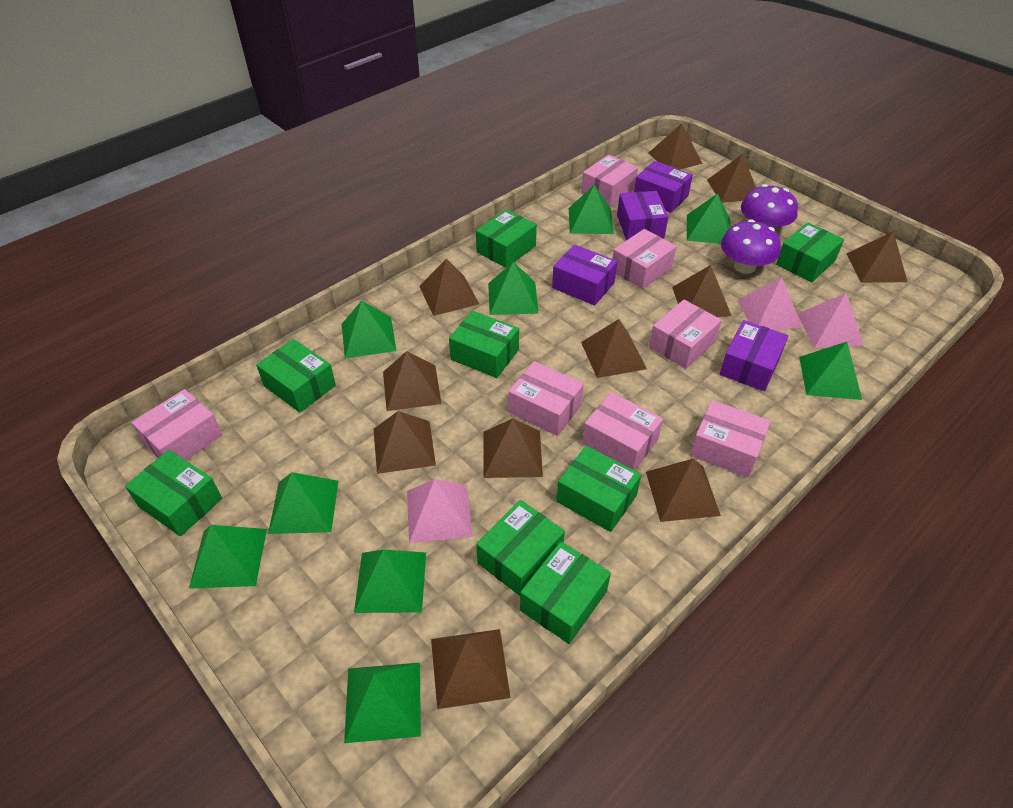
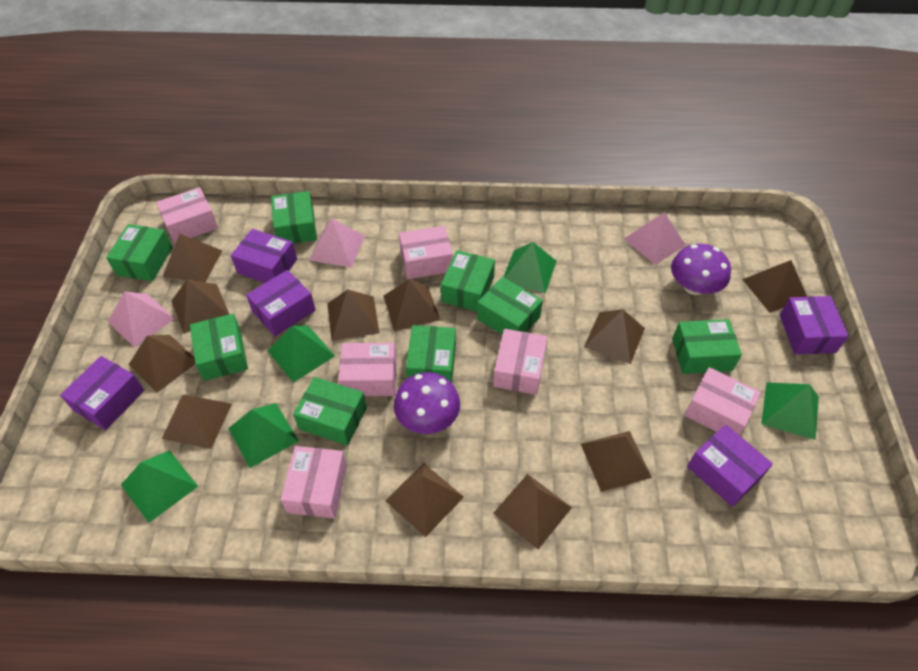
green pyramid: [189,525,267,589] [268,472,339,534] [342,301,397,358] [344,663,421,743] [354,550,426,613] [488,262,539,315] [568,185,614,234] [687,193,731,244] [799,342,862,400] = 9 -> [121,450,198,523] [228,403,299,468] [268,326,335,383] [504,242,557,293] [761,382,819,440] = 5
pink box: [132,389,222,460] [509,361,584,436] [581,155,638,207] [582,392,663,471] [613,229,677,289] [649,300,722,369] [690,400,771,478] = 7 -> [156,187,218,244] [280,446,347,518] [338,343,397,396] [399,226,453,279] [493,329,547,395] [684,367,761,436] = 6
purple box: [552,245,617,306] [617,191,668,241] [634,161,693,213] [720,320,788,391] = 4 -> [60,356,144,430] [231,229,297,283] [246,270,316,336] [687,425,773,507] [779,296,849,354] = 5

